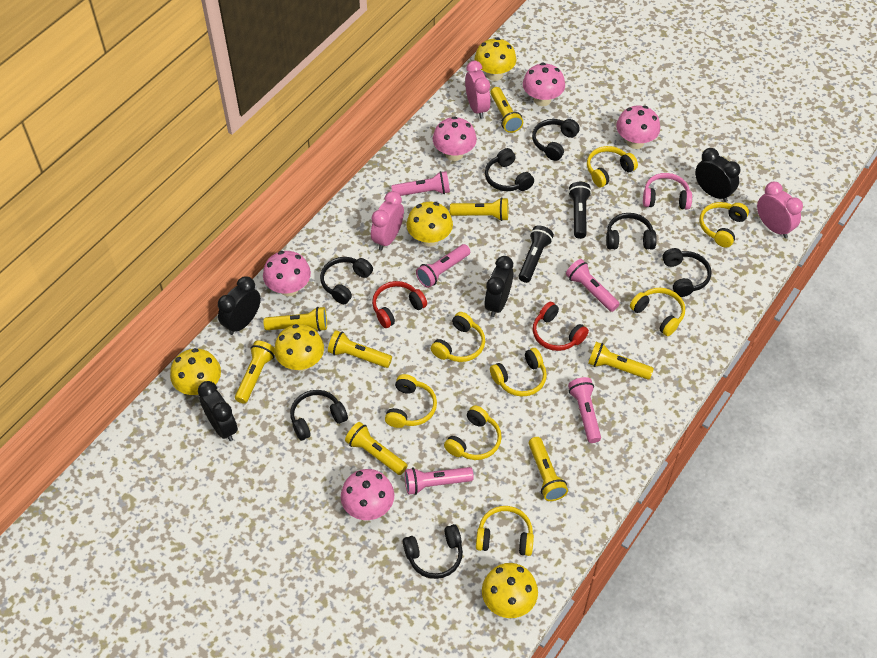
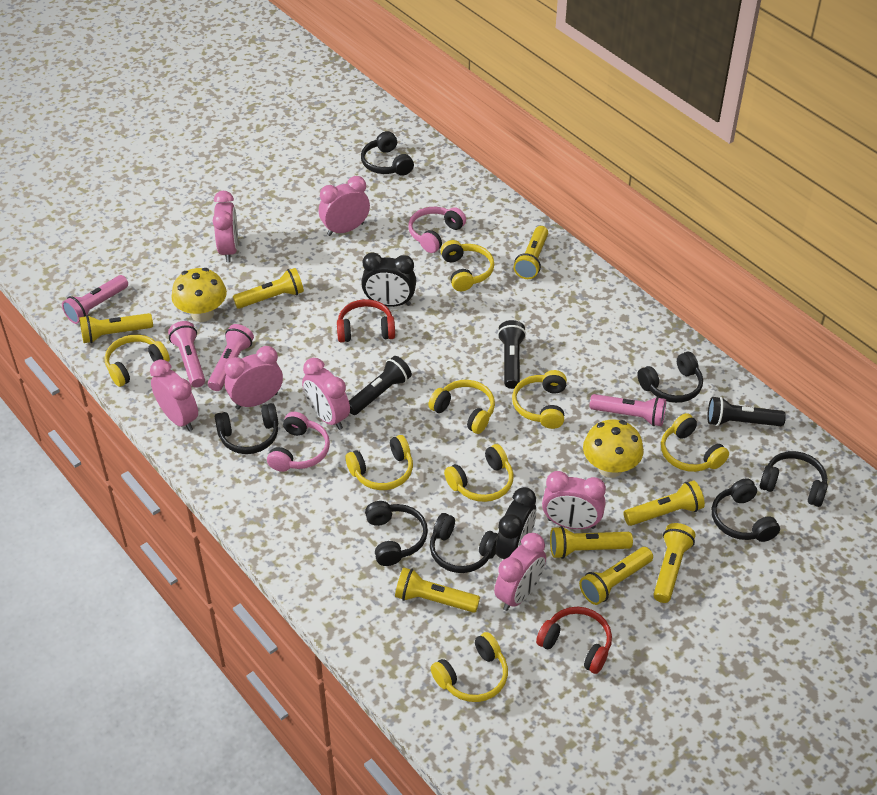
black clock: [198,381,238,441] [218,276,261,335] [484,256,513,317] [695,148,741,202] = 4 -> [361,252,416,307] [496,487,536,559] = 2
black flashlight: [519,225,554,283] [568,182,592,239] = 2 -> [349,356,412,415] [497,320,526,389] [707,396,786,426] = 3
pink clock: [371,191,404,251] [465,61,491,119] [757,182,803,238] = 3 -> [150,360,198,431] [213,191,238,262] [225,346,283,410] [302,358,350,430] [319,176,370,236] [494,533,546,611] [542,471,606,529] = 7
pink flashlight: [391,171,450,196] [405,467,474,495] [416,244,470,288] [566,259,620,312] [568,377,601,443] = 5 -> [62,275,128,324] [168,321,205,388] [208,324,254,391] [590,394,666,426] = 4
pink headphones: [643,173,692,210] = 1 -> [267,412,330,472] [408,207,466,253] = 2
pink mushroom: [263,251,311,296] [341,469,394,520] [433,116,477,161] [523,62,565,106] [616,106,660,149] = 5 -> none = 0
yellow mushroom: [170,348,221,396] [274,324,324,371] [407,202,453,247] [475,37,517,81] [482,563,538,618] = 5 -> [172,268,227,322] [583,419,644,478] = 2

